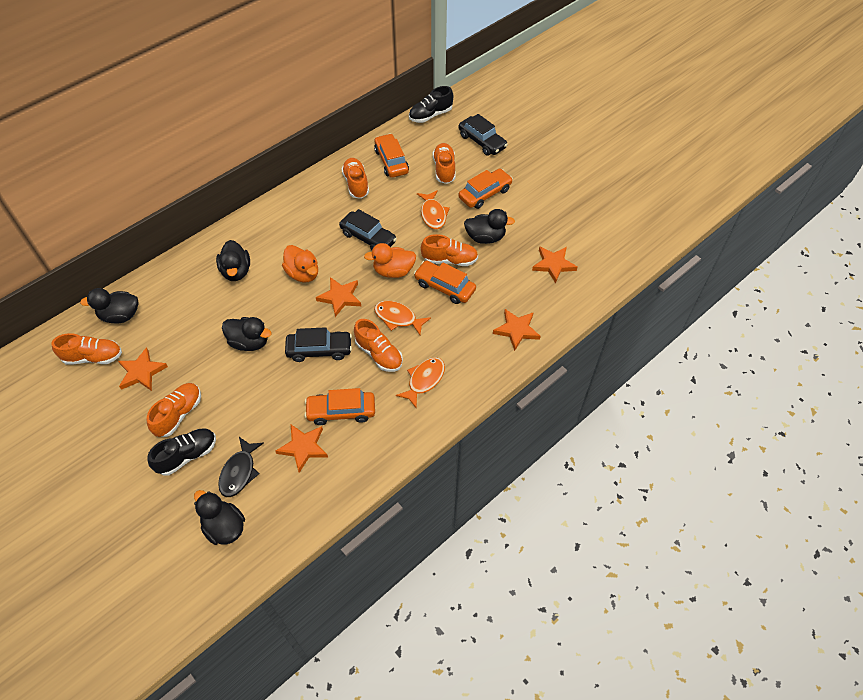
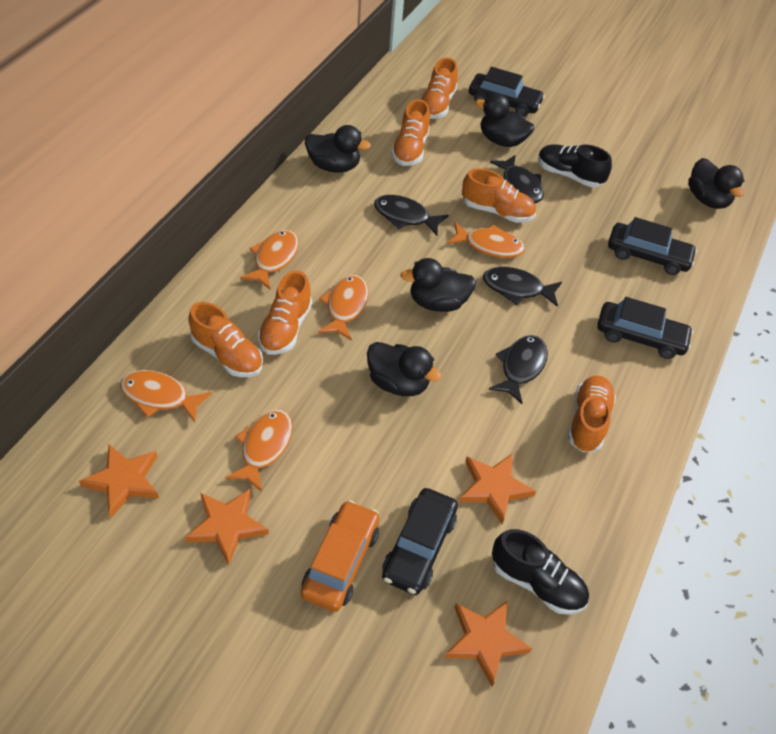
black car: [285,327,352,362] [339,209,397,250] [459,114,508,156] = 3 -> [382,488,458,595] [469,67,545,117] [597,297,694,359] [608,217,697,275] = 4
black fish: [218,437,264,497] = 1 -> [374,195,449,235] [483,267,562,307] [489,335,548,404] [490,155,544,203] = 4
orange car: [305,388,375,425] [374,134,409,178] [414,260,476,304] [459,169,513,209] = 4 -> [301,500,380,612] = 1
orange duck: [282,245,318,283] [364,243,416,278] = 2 -> none = 0
orange fish: [374,300,431,335] [396,357,445,409] [417,190,450,229] = 3 -> [120,370,212,422] [225,409,293,492] [240,230,299,289] [318,275,369,341] [447,222,525,258] = 5
orange star: [118,347,168,391] [275,425,328,473] [316,277,361,317] [493,309,541,351] [532,246,578,283] = 5 -> [79,444,159,518] [185,489,269,565] [445,600,532,687] [459,454,536,524] = 4

